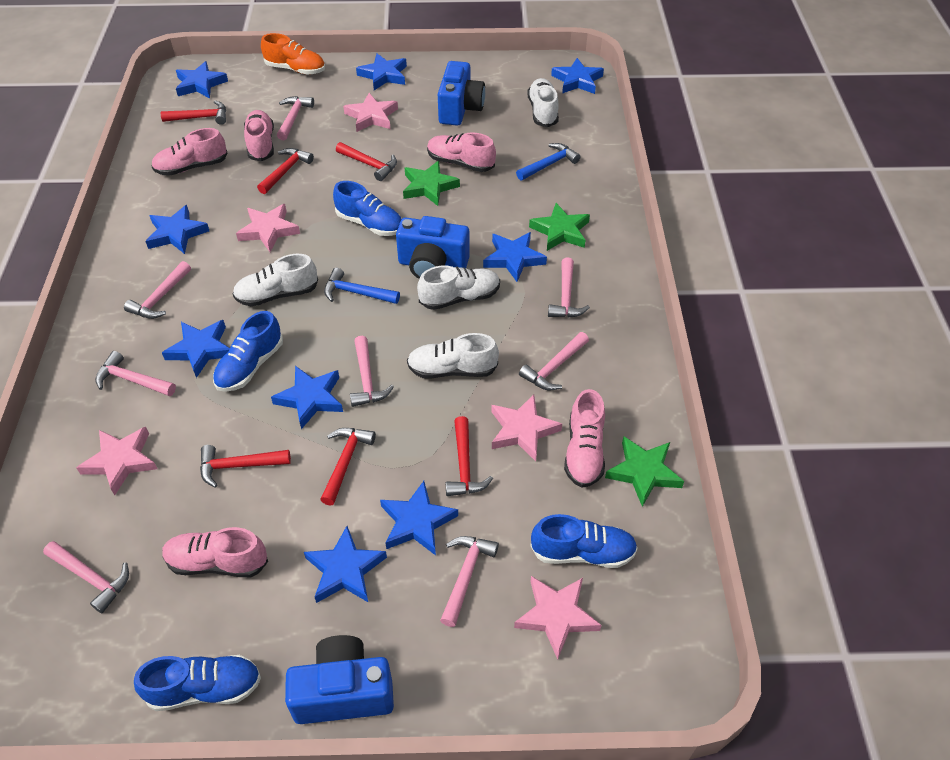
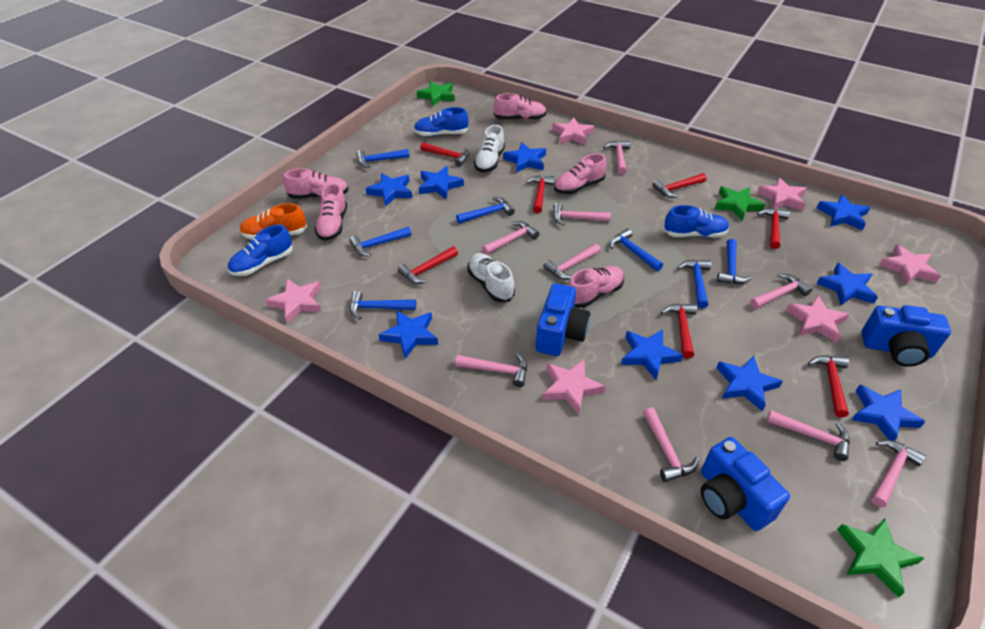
blue hammer: [324,268,400,304] [516,143,581,181] = 2 -> [349,227,411,256] [350,290,416,320] [356,149,410,168] [456,197,515,224] [610,228,663,271] [677,260,711,308] [717,239,752,284] = 7
blue shoe: [134,655,261,711] [213,311,283,392] [333,181,402,236] [531,514,638,568] = 4 -> [228,225,293,276] [414,107,469,137] [664,205,729,237] = 3
pink hammer: [43,541,129,613] [95,351,176,396] [124,261,191,319] [277,96,314,140] [350,336,394,407] [440,536,499,627] [519,332,589,390] [548,257,590,318] = 8 -> [455,353,527,387] [482,221,539,255] [543,244,601,280] [553,203,611,226] [603,141,630,174] [643,407,699,482] [750,274,812,309] [766,410,850,461] [871,440,926,507] = 9
pink star: [76,427,158,495] [236,204,300,252] [343,93,398,132] [491,395,562,461] [514,576,602,660] = 5 -> [265,279,321,324] [542,359,606,415] [552,117,594,145] [757,177,807,211] [786,295,849,343] [879,244,941,286] = 6
red hammer: [161,100,226,125] [200,445,291,488] [257,148,314,194] [320,428,376,506] [336,142,397,181] [446,416,493,496] = 6 -> [398,246,458,284] [420,142,470,167] [525,176,555,213] [652,173,707,198] [661,303,697,359] [757,208,790,249] [808,355,849,418] = 7
white shoe: [232,254,318,306] [407,333,499,379] [417,266,500,310] [527,78,559,127] = 4 -> [467,253,515,302] [474,125,505,172] = 2

